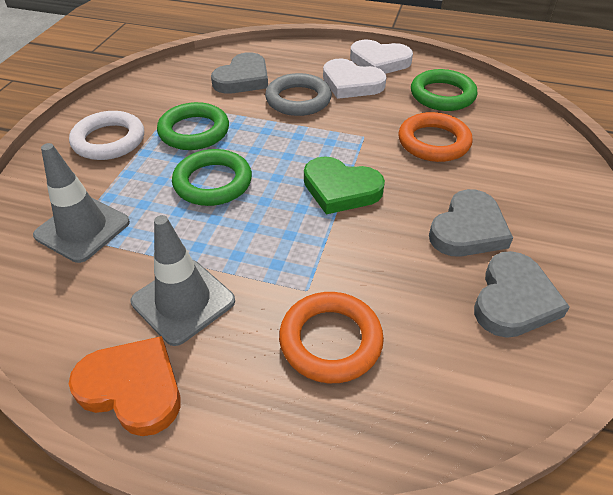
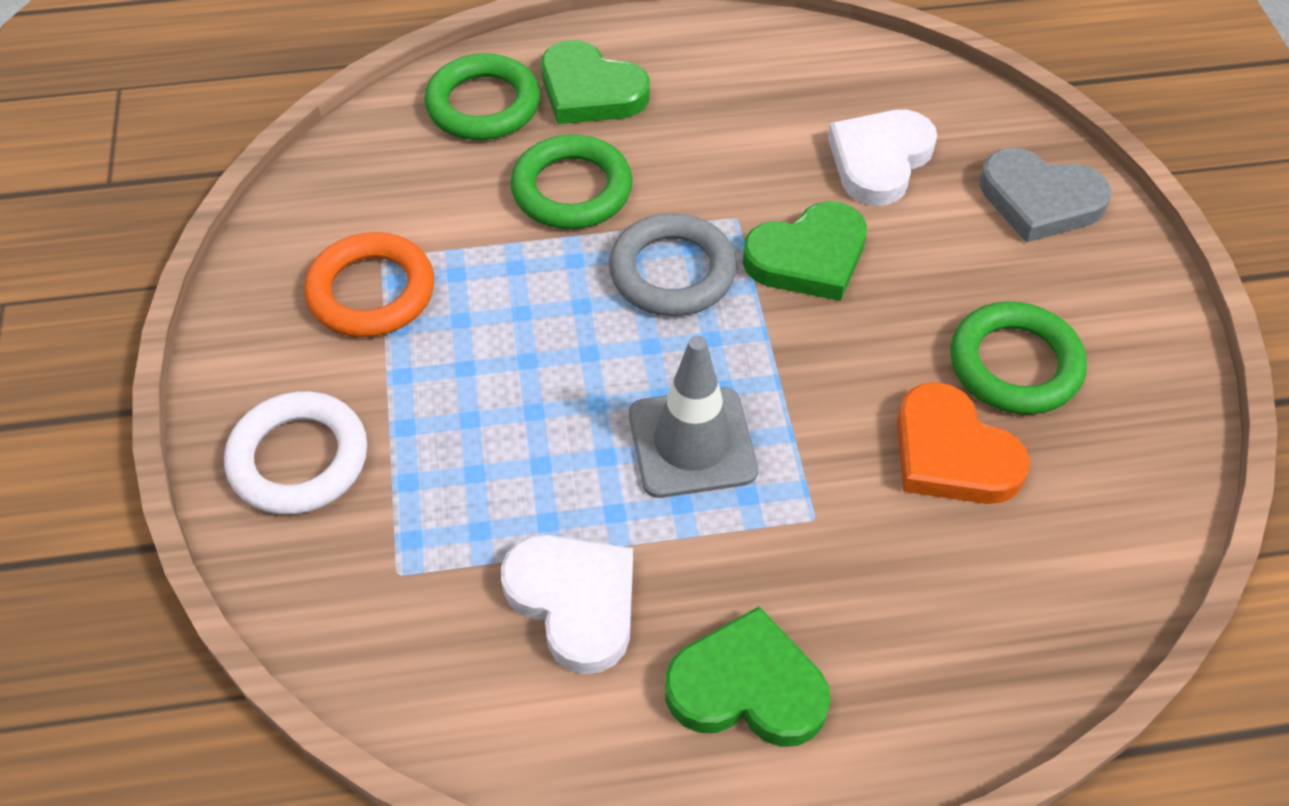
green heart: [304,157,385,214] = 1 -> [541,40,650,124] [665,606,831,747] [742,201,867,301] = 3
grey heart: [211,52,268,94] [429,189,513,257] [474,251,570,338] = 3 -> [980,148,1111,242] = 1
grey traffic cone: [33,143,130,263] [131,215,235,346] = 2 -> [629,336,758,498] = 1
orange ring: [279,292,384,383] [398,112,473,162] = 2 -> [304,232,434,337] = 1

